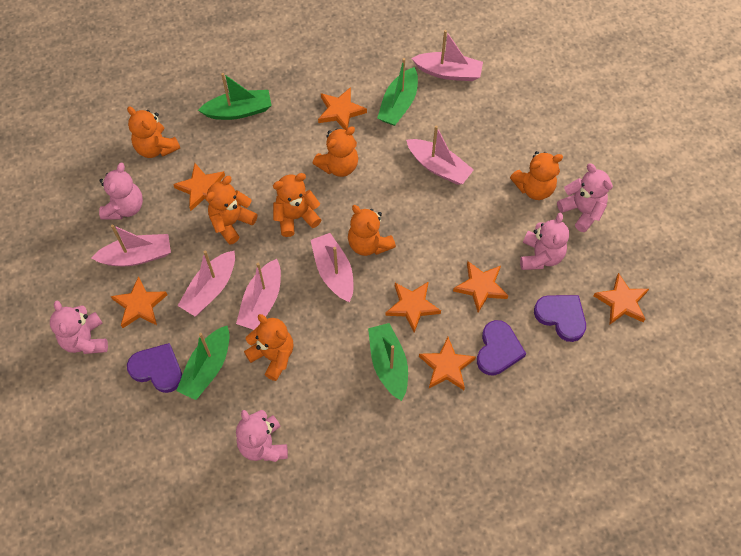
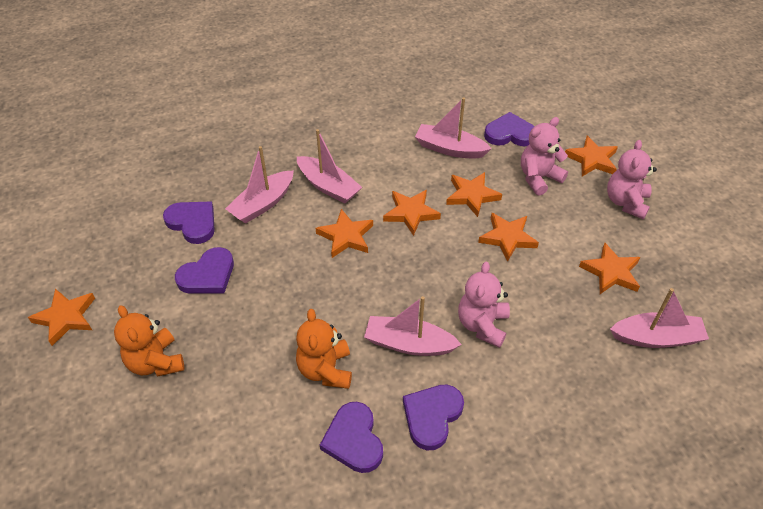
green boat: [176,326,229,400] [198,73,272,120] [368,323,408,401] [377,58,418,126] = 4 -> none = 0
orange teddy bear: [127,106,180,158] [206,176,258,244] [244,314,294,381] [273,173,321,237] [313,126,358,177] [348,205,396,256] [510,151,563,200] = 7 -> [114,305,184,376] [296,309,352,389] = 2
pink boat: [92,225,171,266] [178,251,235,316] [236,259,281,330] [311,233,353,302] [406,125,474,185] [412,30,483,81] = 6 -> [225,146,294,224] [296,129,362,204] [364,296,462,356] [415,97,492,159] [610,288,709,348] = 5
pink teddy bear: [50,301,108,354] [99,163,143,219] [236,410,288,462] [520,212,569,270] [557,163,613,232] = 5 -> [458,262,510,348] [521,117,568,196] [607,140,657,219] = 3
purple heart: [127,343,182,393] [477,320,526,375] [534,295,586,342] = 3 -> [163,201,215,244] [175,247,234,294] [320,402,383,473] [403,385,464,450] [484,112,535,146] = 5

